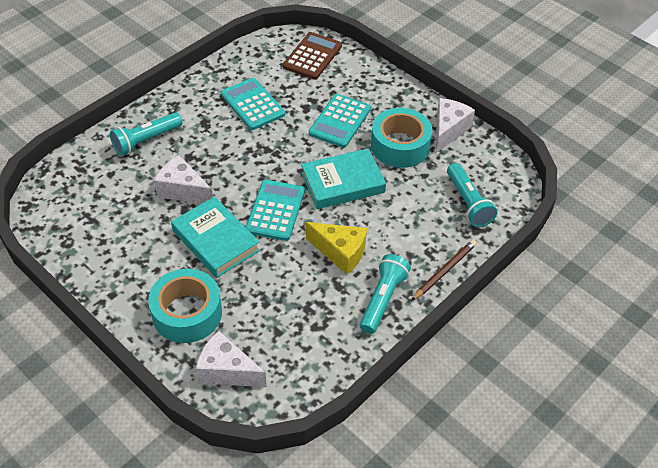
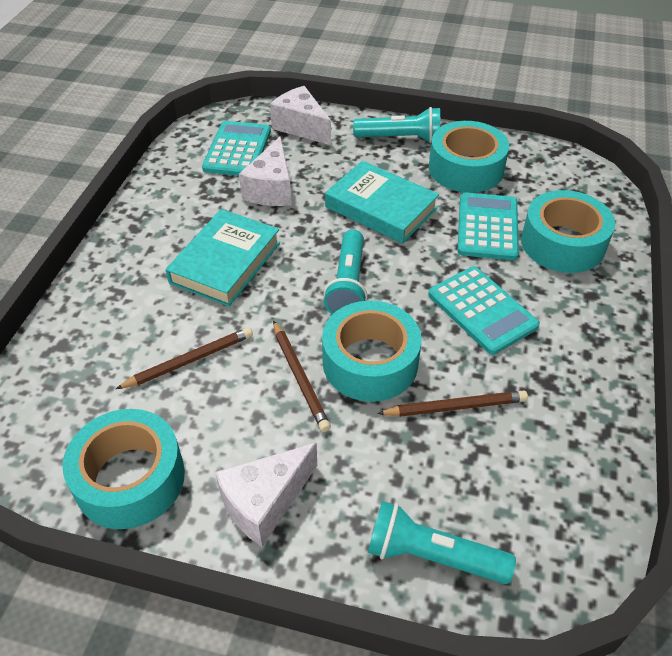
brown calculator: [283,32,342,80] = 1 -> none = 0
brown pencil: [411,240,477,301] = 1 -> [116,327,253,389] [273,320,331,432] [377,391,528,417] = 3
turquoise tape: [148,269,222,343] [371,108,432,168] = 2 -> [63,409,185,529] [322,301,421,402] [429,121,509,193] [521,190,615,273] = 4
yellow cheese: [306,222,367,275] = 1 -> none = 0

